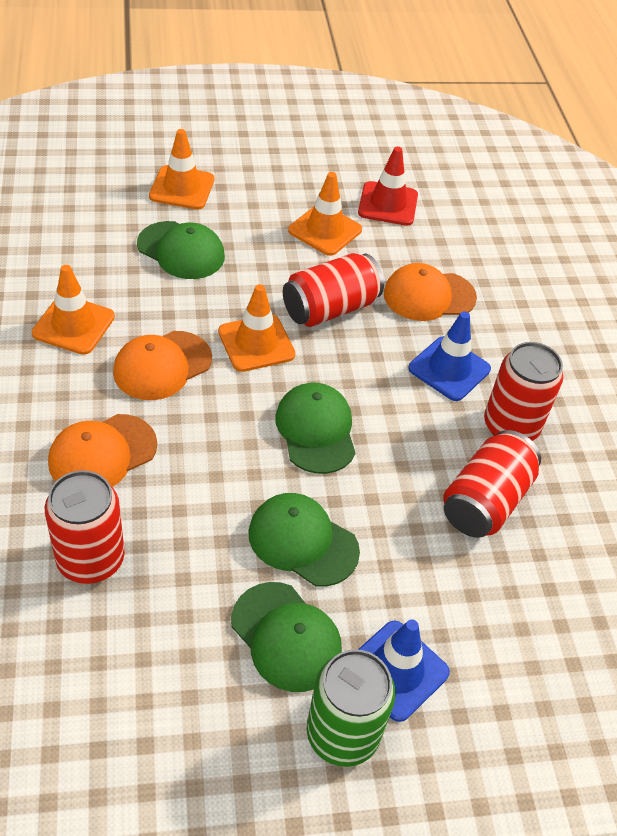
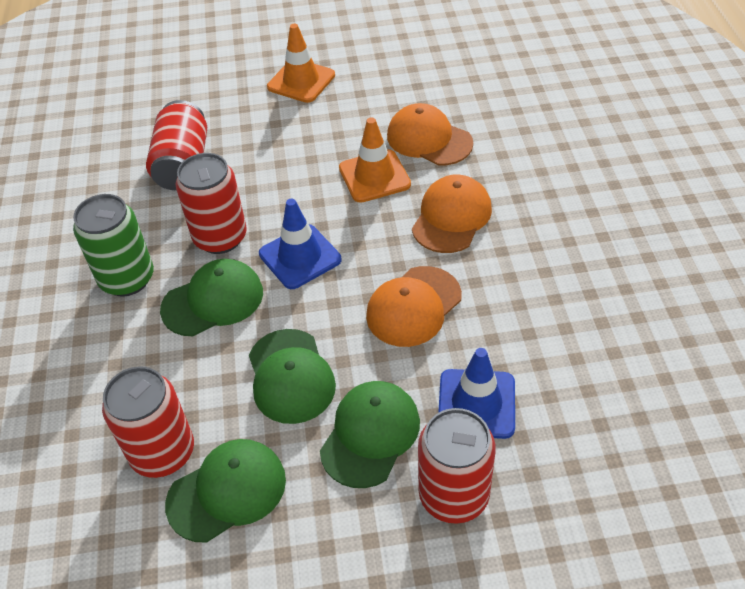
orange traffic cone: [32,265,115,355] [149,129,214,209] [218,284,295,372] [288,172,362,256] = 4 -> [267,24,335,103] [339,117,411,203] = 2
red traffic cone: [358,146,418,226] = 1 -> none = 0

